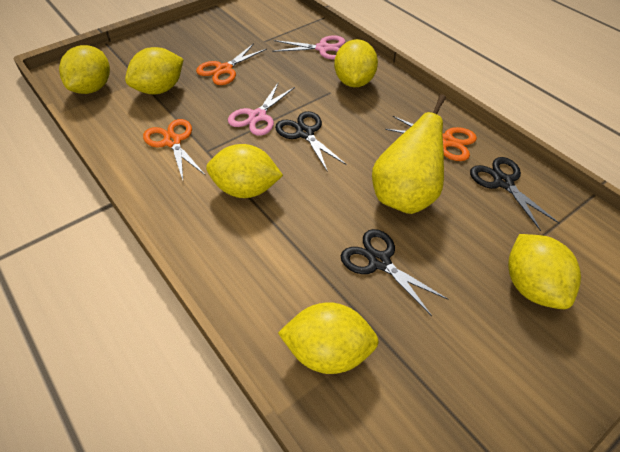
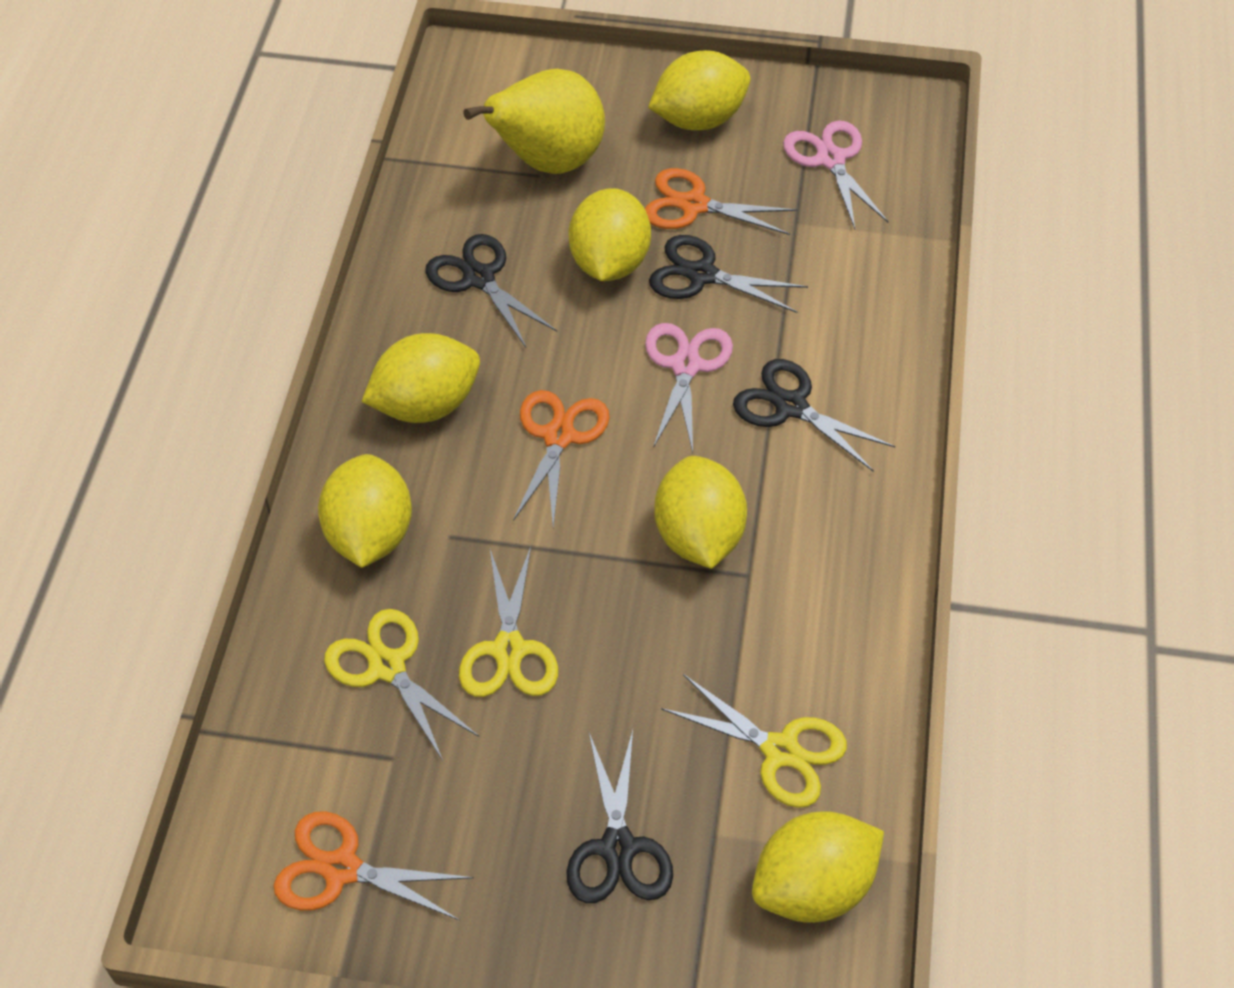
black scissors: [275,111,347,172] [341,229,449,316] [470,157,559,231] = 3 -> [425,234,557,347] [566,730,673,903] [649,235,808,313] [733,359,895,472] = 4
yellow scissors: none = 0 -> [324,609,479,761] [459,546,558,697] [661,674,847,808] = 3

